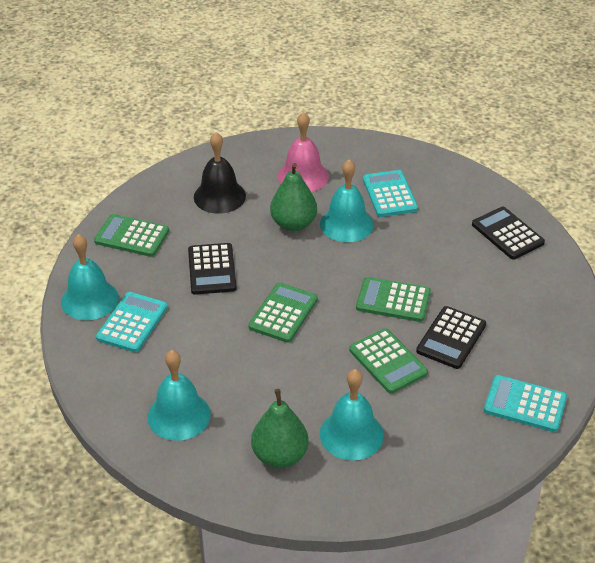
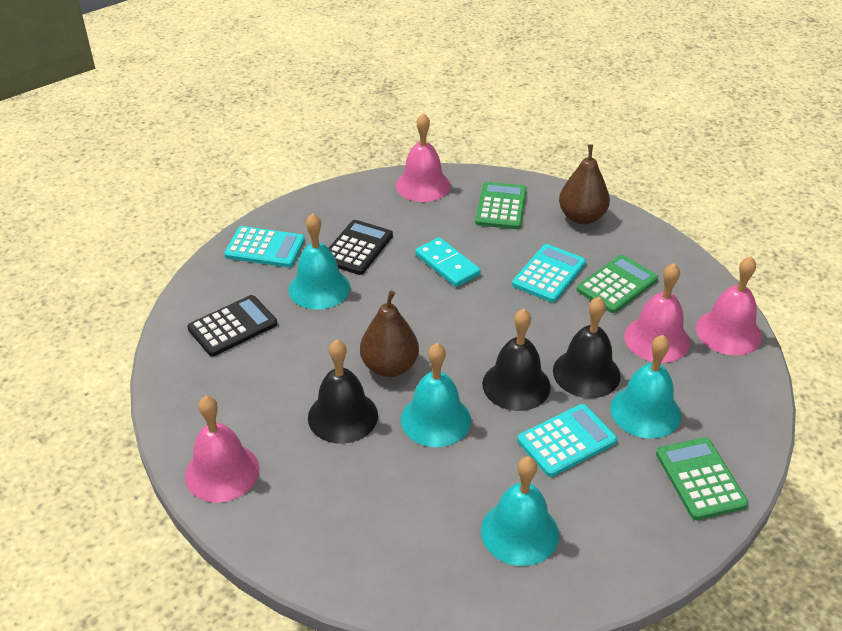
black bell: [194,132,246,214] = 1 -> [308,340,378,444] [482,309,551,411] [553,297,621,398] = 3
black calculator: [188,243,237,295] [416,306,486,369] [472,207,545,260] = 3 -> [187,295,277,356] [329,220,393,275] = 2
brown pear: none = 0 -> [360,290,419,377] [559,145,610,224] = 2
green calculator: [94,214,169,257] [249,283,318,343] [349,328,428,394] [356,277,431,322] = 4 -> [475,182,527,229] [577,255,658,313] [656,437,748,520] = 3
green pear: [251,389,309,468] [270,163,317,231] = 2 -> none = 0
pink bell: [278,112,329,192] = 1 -> [185,396,259,503] [396,113,450,202] [624,263,690,363] [696,256,762,355] = 4
turquoise domino: none = 0 -> [415,237,481,287] = 1

